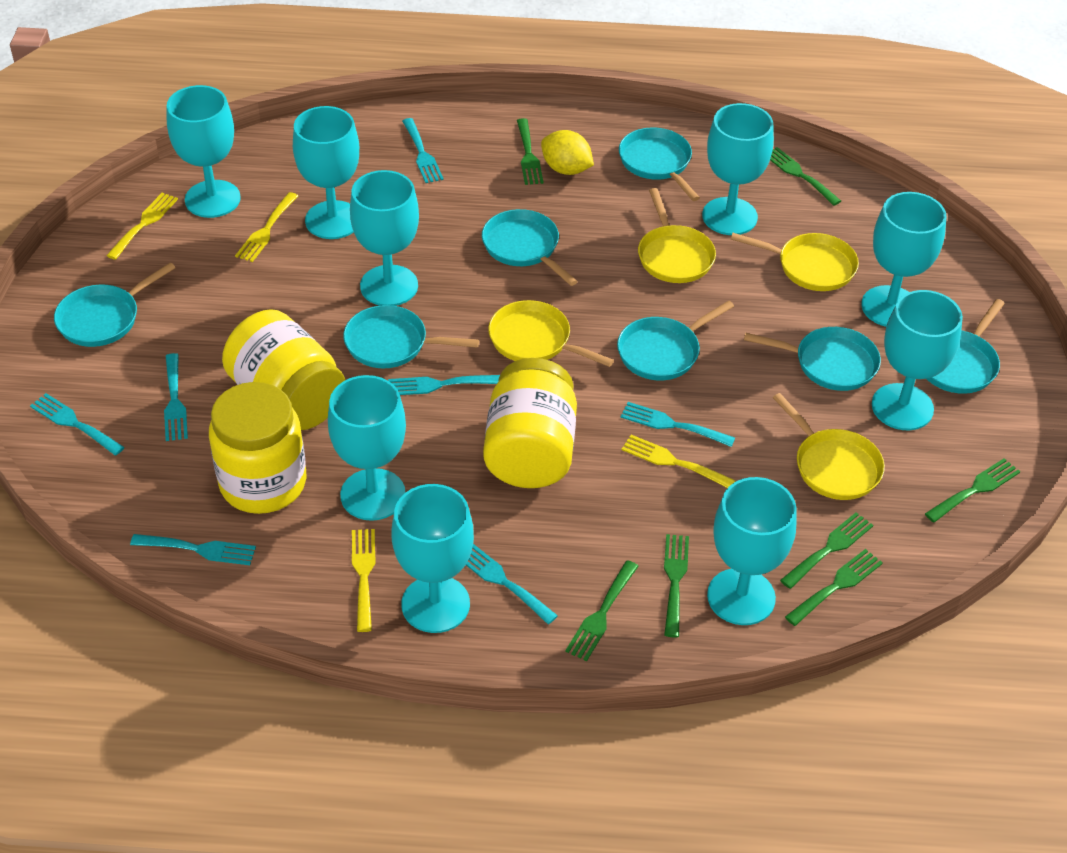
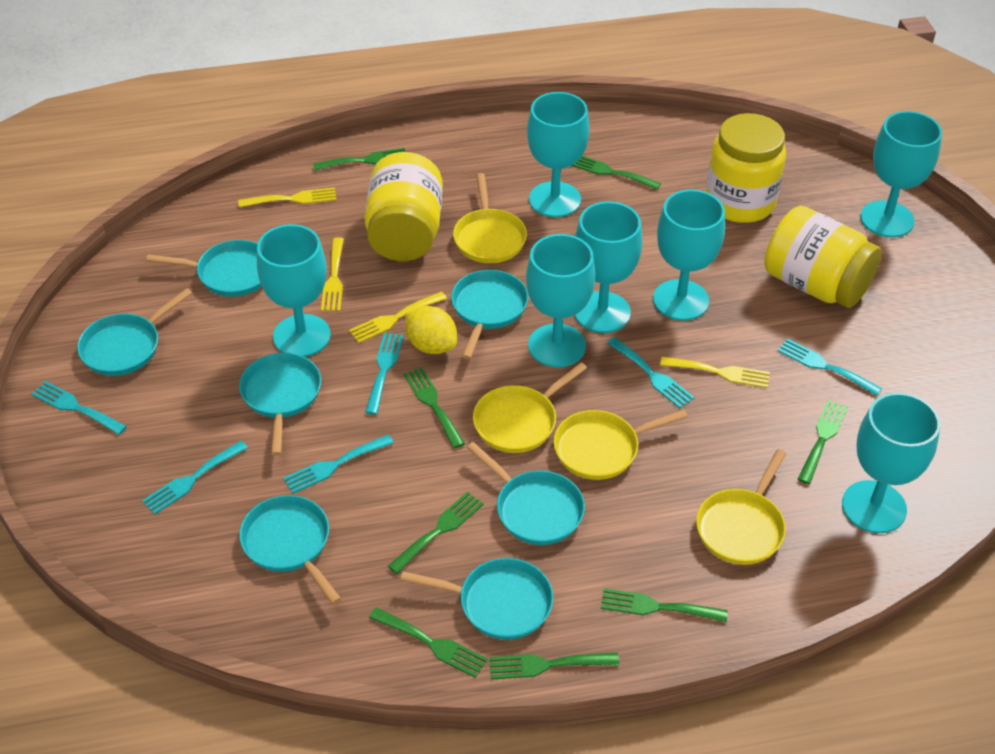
green fork: [517,118,544,185] [565,560,639,661] [664,534,689,638] [770,147,841,206] [780,512,873,589] [785,549,883,626] [925,458,1020,523] = 7 -> [313,148,406,170] [369,607,488,678] [388,492,483,574] [404,367,465,448] [489,652,619,680] [571,156,661,190] [601,588,728,622] [798,400,848,484] = 8
turquoise fork: [30,393,125,455] [130,534,256,565] [164,353,188,441] [388,375,500,395] [402,118,444,183] [466,544,558,624] [620,402,735,447] = 7 -> [31,381,127,435] [142,441,248,515] [283,435,394,494] [365,333,404,415] [607,337,695,408] [778,338,882,396] = 6
turquoise goblet: [167,85,241,218] [293,106,359,239] [328,375,406,521] [350,170,419,306] [392,484,474,633] [702,103,774,235] [707,477,797,625] [861,192,946,327] [872,290,963,431] = 9 -> [257,224,331,357] [526,234,595,367] [527,92,589,217] [575,201,642,333] [653,190,725,320] [842,393,940,533] [860,111,942,237] = 7

